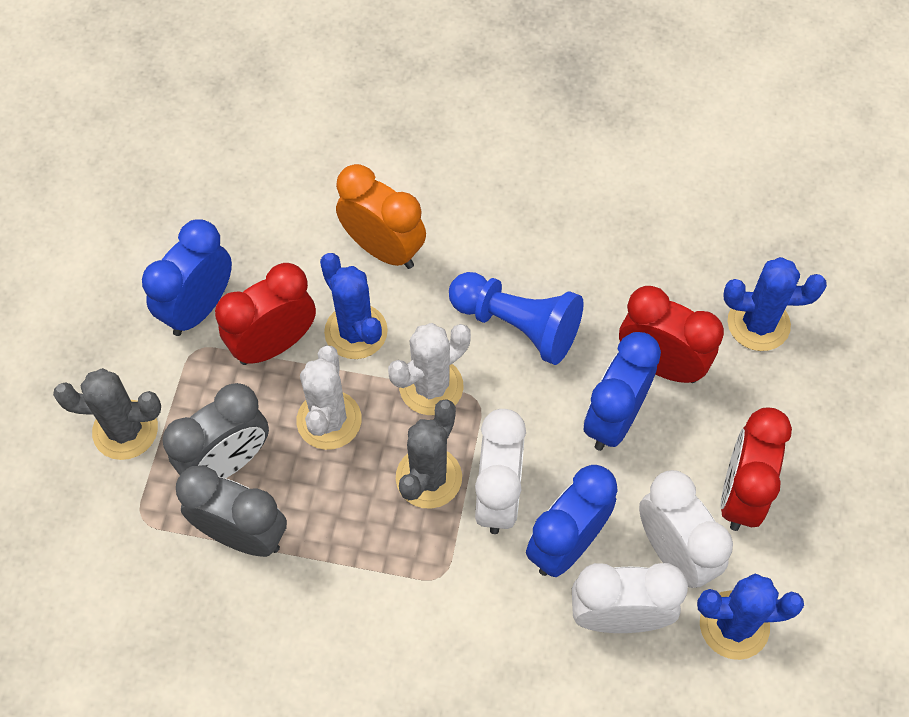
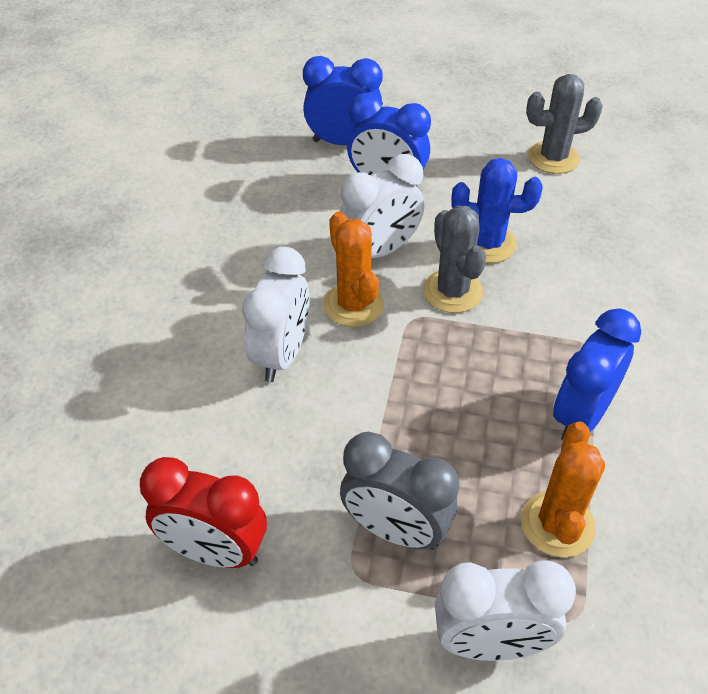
blue cactus: [320,253,388,359] [697,574,804,660] [723,257,827,351] = 3 -> [451,158,543,263] = 1
blue pawn: [449,272,584,365] = 1 -> none = 0
grey clock: [162,383,269,478] [176,465,287,557] = 2 -> [340,432,459,550] = 1
orange cactus: none = 0 -> [324,211,384,327] [521,421,605,557] = 2
orange clock: [336,164,426,269] = 1 -> none = 0
red clock: [215,263,316,365] [619,286,724,383] [720,407,792,531] = 3 -> [140,457,267,568] = 1
white cactus: [297,345,362,450] [388,323,471,415] = 2 -> none = 0

